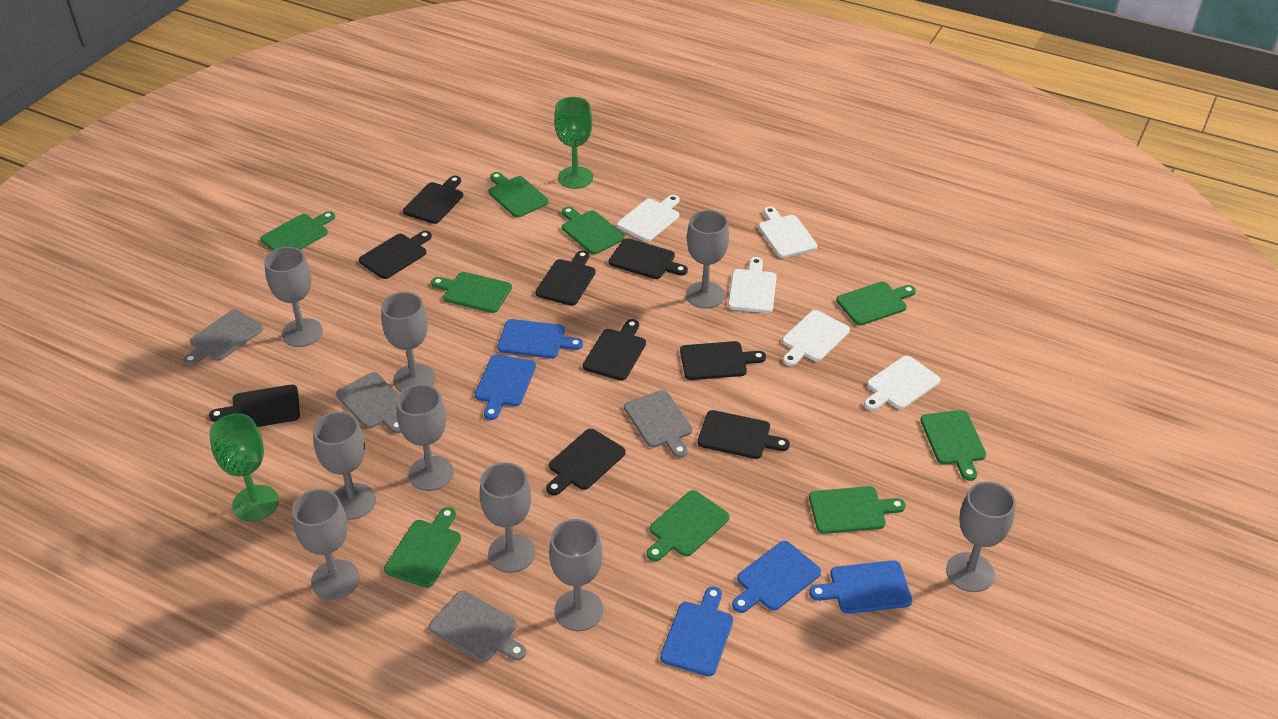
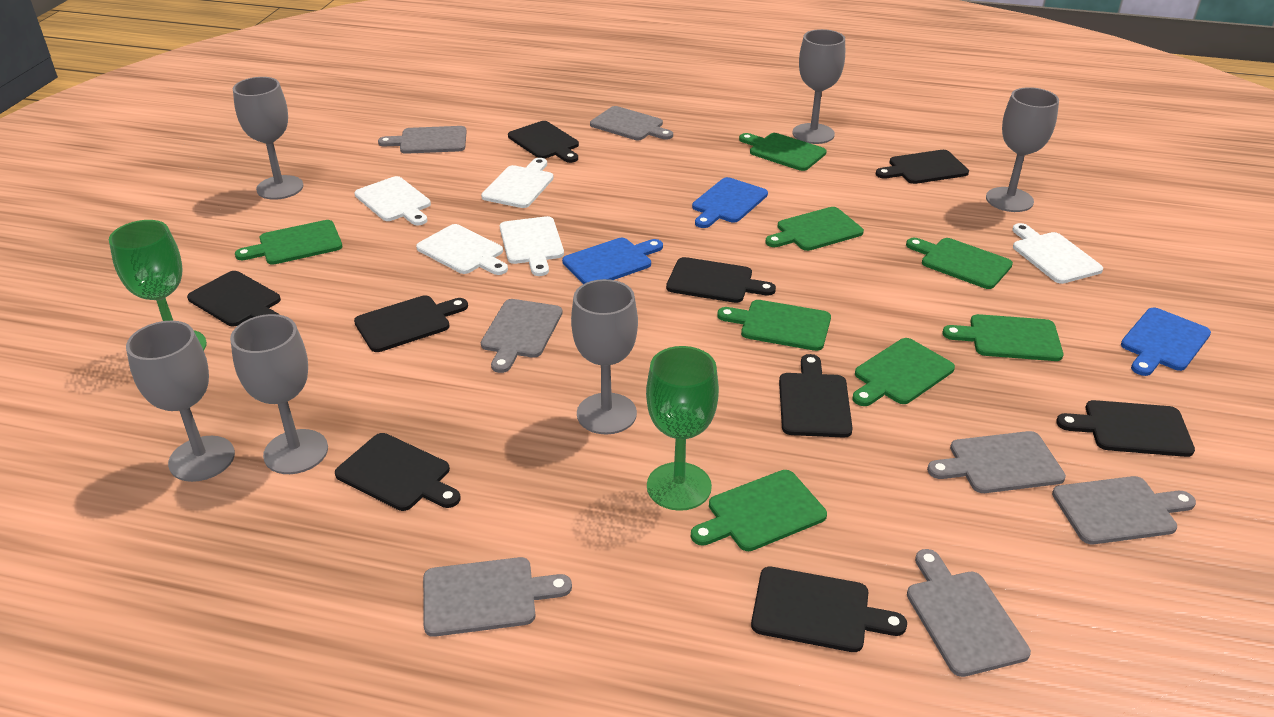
blue cutting board: [475,355,536,420] [497,319,583,359] [660,586,733,677] [732,541,821,613] [809,560,912,614] = 5 -> [562,238,663,284] [692,177,768,228] [1121,307,1211,376] = 3
green cutting board: [260,211,335,250] [384,507,461,588] [431,272,512,313] [488,172,549,217] [562,207,625,254] [647,490,730,562] [809,486,906,534] [836,282,916,325] [920,410,986,481] = 9 -> [235,220,342,265] [691,470,827,551] [717,300,831,351] [739,133,827,171] [765,207,864,251] [852,338,955,406] [906,238,1013,289] [942,314,1063,361] = 8
grey cutting board: [183,309,263,366] [336,372,401,433] [429,591,526,662] [624,390,692,458] = 4 -> [378,126,467,154] [423,557,572,637] [481,299,563,373] [590,106,673,140] [907,549,1031,677] [927,431,1066,493] [1052,476,1196,544] = 7
grey goblet: [264,247,323,347] [292,489,360,600] [313,412,376,520] [381,292,435,392] [396,384,454,491] [479,463,535,573] [549,519,603,631] [686,210,729,309] [946,481,1015,592] = 9 -> [126,321,235,482] [230,314,328,474] [233,77,303,200] [571,279,638,435] [792,29,845,144] [986,87,1059,212] = 6

